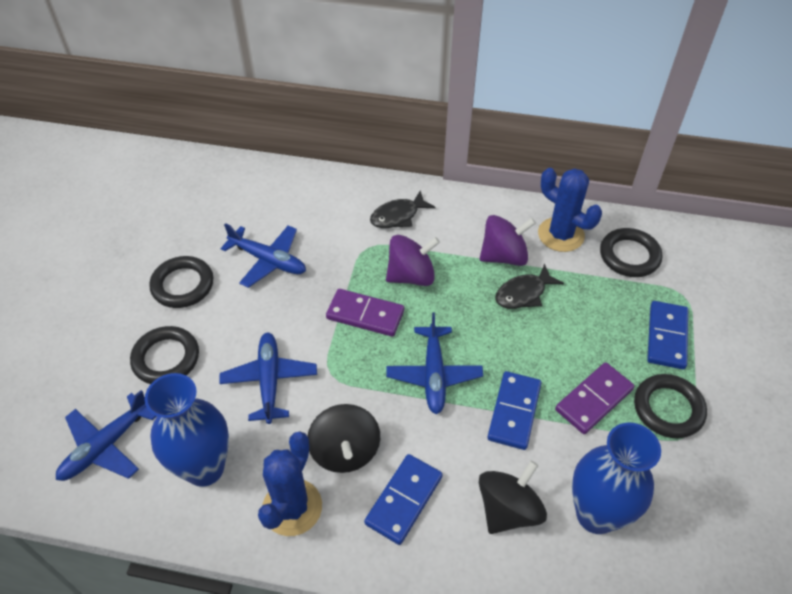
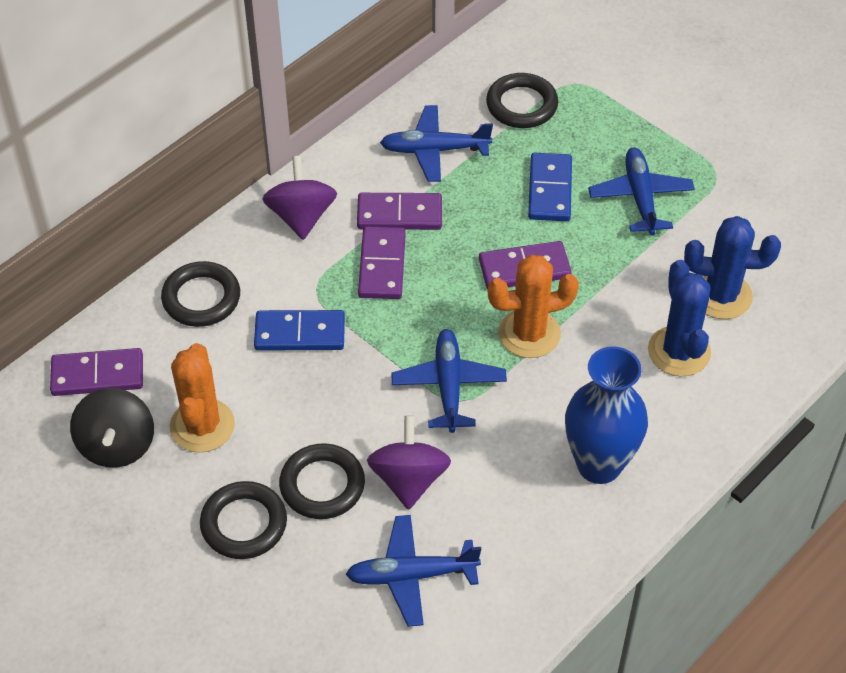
black fish: [370,191,436,228] [495,263,564,309] = 2 -> none = 0
black spinning top: [307,404,380,473] [479,460,547,534] = 2 -> [70,388,154,468] = 1
blue domino: [364,454,443,545] [487,371,541,450] [647,301,688,369] = 3 -> [254,310,345,351] [528,153,572,221] = 2
blue vase: [145,373,229,487] [572,423,661,534] = 2 -> [565,346,648,484] = 1
orange cactus: none = 0 -> [170,343,235,453] [488,255,579,358] = 2
purple domino: [326,289,404,337] [555,362,634,434] = 2 -> [50,348,143,396] [357,193,442,230] [358,226,406,299] [479,241,572,289] = 4

